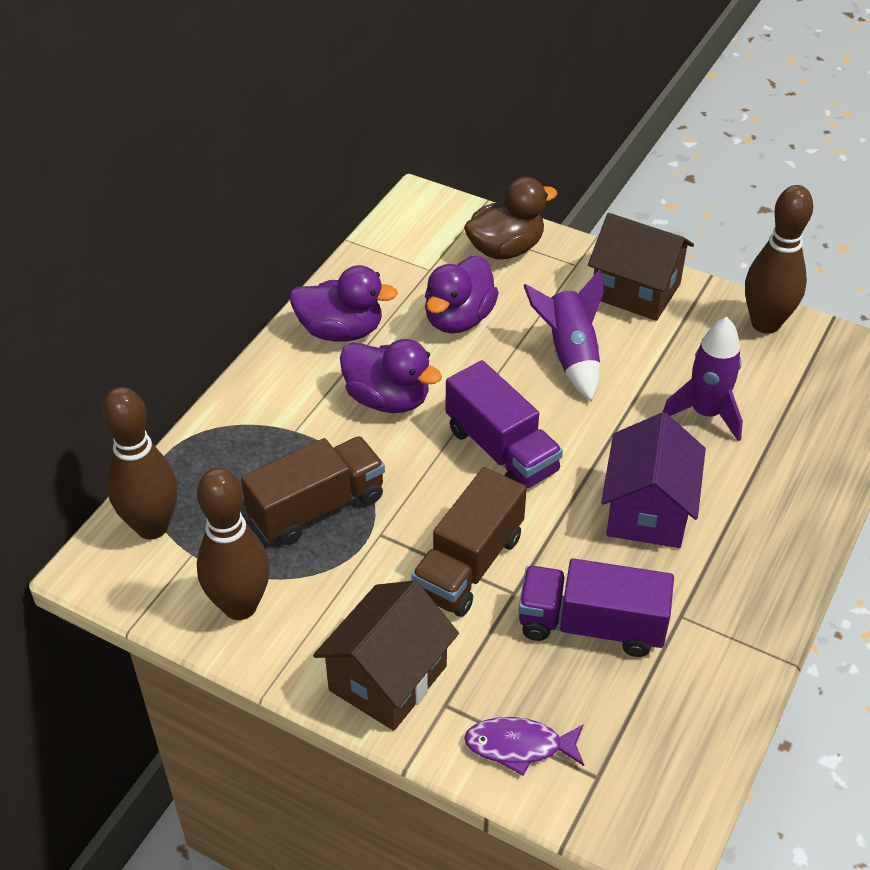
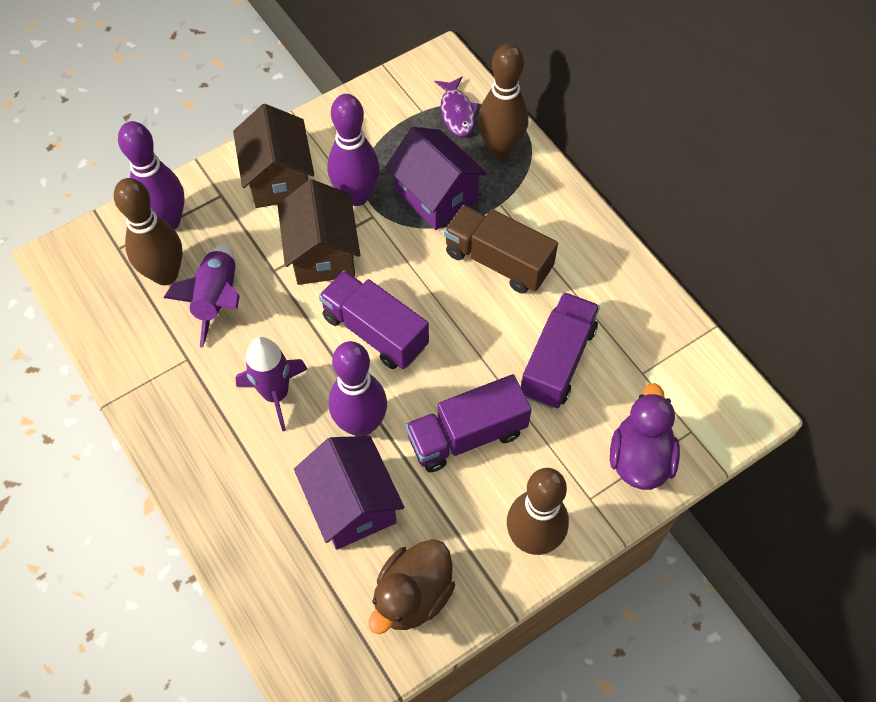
brown truck: [241,436,385,545] [411,467,527,617] = 2 -> [444,205,558,294] = 1
purple bowling pin: none = 0 -> [118,121,185,230] [328,94,380,206] [329,341,387,436] = 3
purple duck: [290,265,398,342] [340,339,442,413] [425,256,499,333] = 3 -> [610,383,680,490] = 1
purple house: [601,412,706,548] = 1 -> [294,436,404,550] [385,127,487,230] = 2
purple truck: [446,360,563,488] [518,558,674,657] = 2 -> [319,270,429,369] [406,374,532,472] [521,292,600,409] = 3

